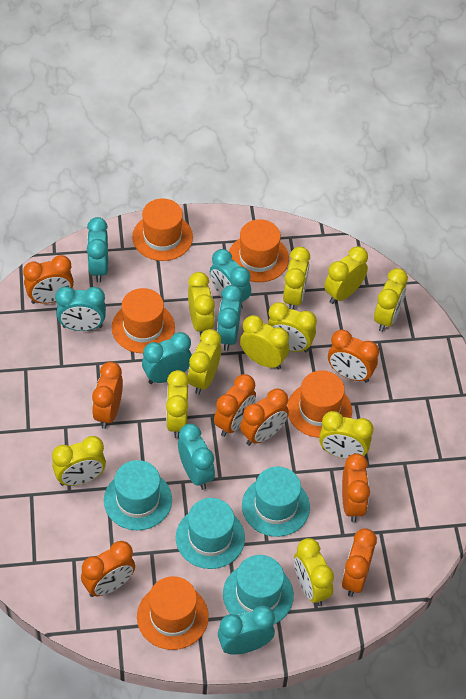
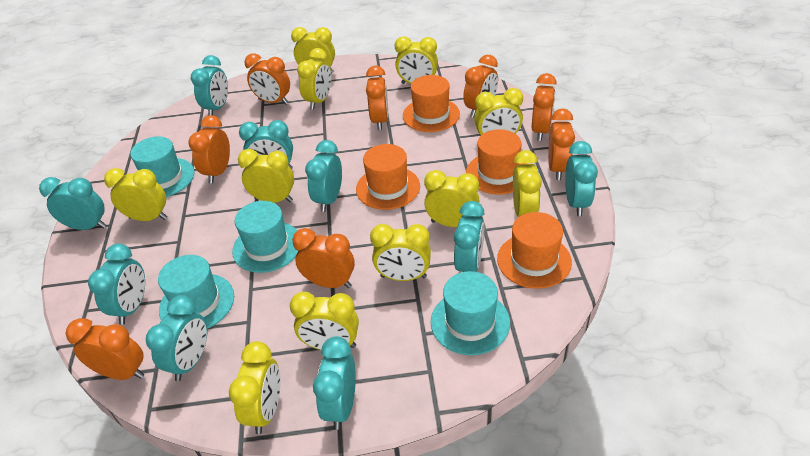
orange hat: [112,288,175,353] [132,198,193,261] [137,576,209,650] [229,219,289,282] [287,371,352,438] = 5 -> [356,144,420,210] [403,75,460,132] [466,129,527,194] [497,212,572,289] = 4
turquoise clock: [55,287,106,331] [87,217,108,283] [142,332,192,384] [178,424,215,490] [210,249,251,309] [217,285,242,351] [218,606,275,655] = 7 -> [39,177,106,230] [88,244,145,325] [146,295,207,381] [191,55,228,115] [239,120,293,170] [305,140,342,212] [313,336,356,430] [454,201,485,272] [565,141,598,216] = 9

